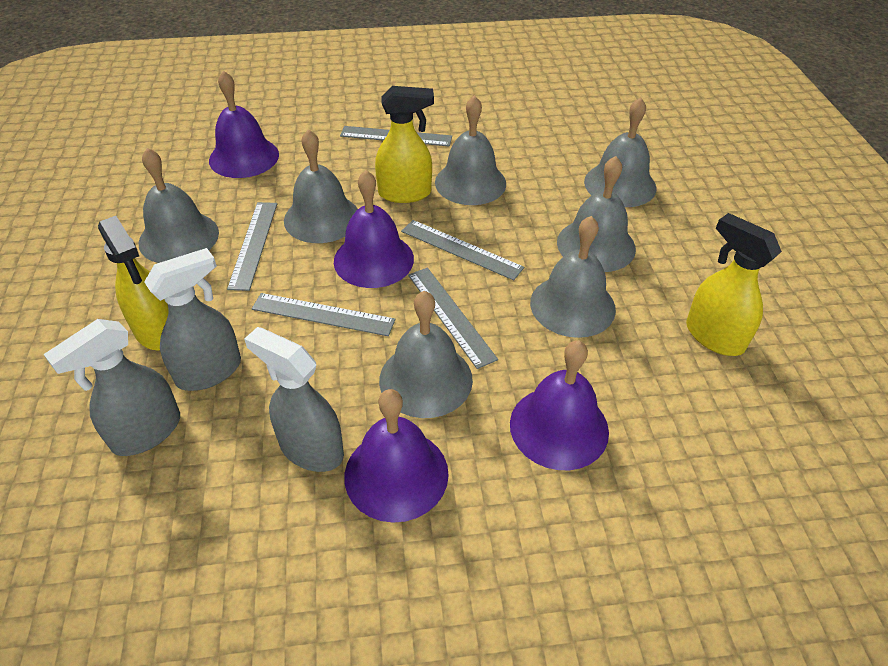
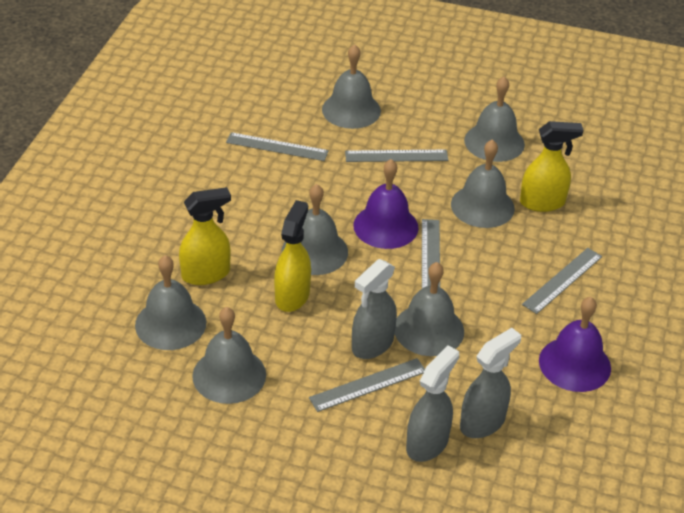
purple bell: [209,70,279,178] [334,170,414,288] [344,389,449,523] [510,340,609,470] = 4 -> [353,159,419,249] [539,297,611,392] = 2

